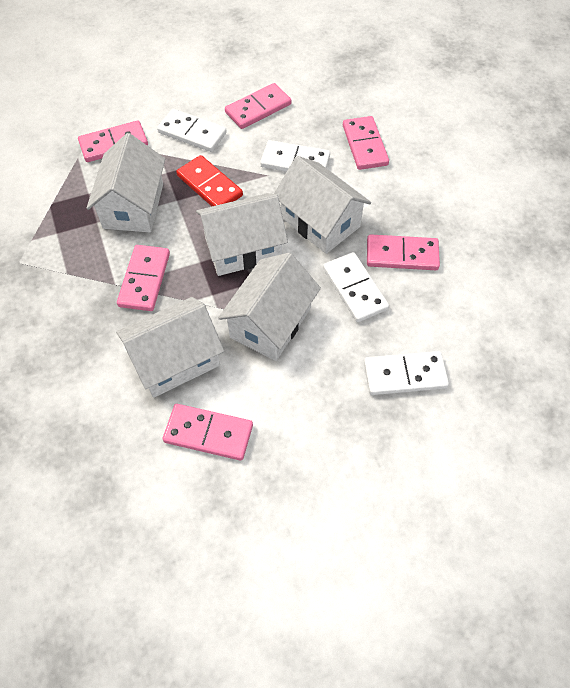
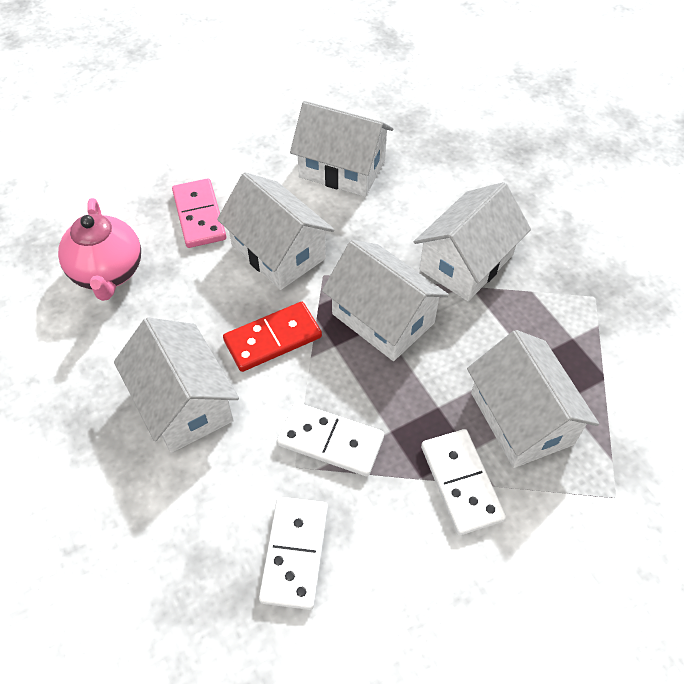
pink domino: [78,121,148,162] [117,245,170,311] [163,404,253,461] [225,83,291,129] [343,116,389,170] [367,234,440,270] = 6 -> [172,178,226,248] = 1
pink teapot: none = 0 -> [58,198,141,301] = 1
white domino: [157,109,227,152] [260,140,330,172] [323,252,389,322] [364,351,449,395] = 4 -> [259,497,328,610] [277,402,384,476] [421,429,506,535] = 3
white house: [87,133,165,232] [116,297,224,398] [196,193,288,276] [218,253,321,361] [274,156,371,254] = 5 -> [114,318,239,453] [217,172,335,290] [290,101,393,197] [322,240,449,361] [414,182,531,301] [467,330,599,468] = 6

